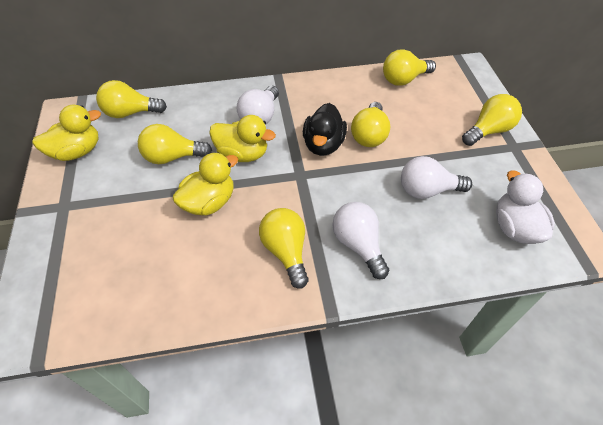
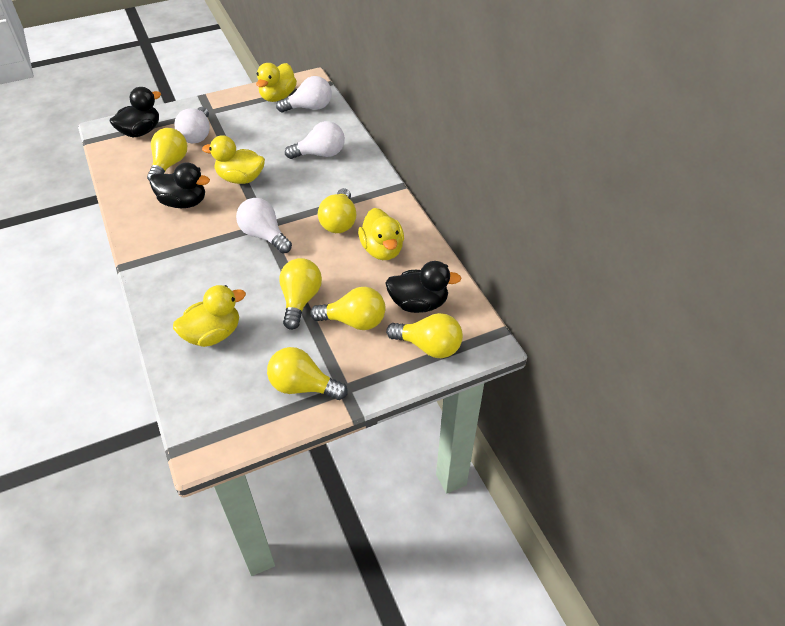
black duck: [303,103,347,156] = 1 -> [110,87,161,137] [150,162,210,208] [386,261,462,313] = 3
white duck: [496,170,555,244] = 1 -> none = 0
white light bulb: [237,86,279,125] [332,202,389,279] [401,156,472,199] = 3 -> [174,107,210,143] [236,198,292,253] [276,76,332,112] [285,121,345,159] = 4
yellow duck: [32,105,101,161] [173,152,238,215] [209,115,276,162] = 3 -> [173,285,246,347] [202,135,265,184] [256,63,297,102] [358,208,404,260] = 4

